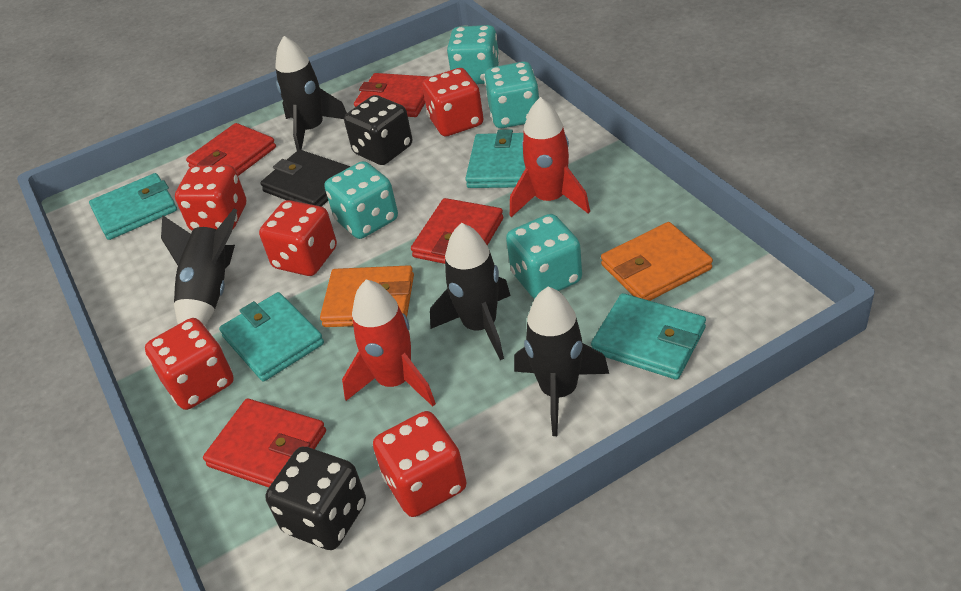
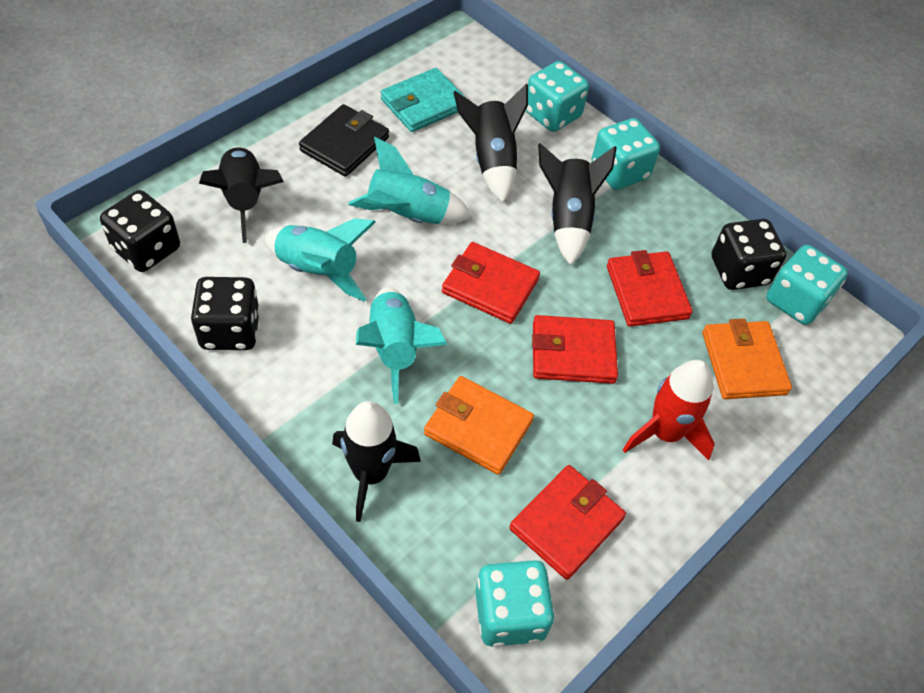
black dice: [265,447,366,550] [344,95,412,165] = 2 -> [100,190,180,272] [191,277,260,350] [711,219,786,290] = 3
red dice: [145,318,234,410] [175,165,246,231] [259,200,337,276] [373,411,467,517] [422,68,484,136] = 5 -> none = 0
red rocket: [342,279,436,406] [510,97,590,217] = 2 -> [623,360,715,461] = 1
turquoise rocket: none = 0 -> [265,218,376,302] [348,137,472,224] [356,287,447,404] = 3
turquoise wallet: [89,173,177,240] [219,292,324,381] [465,129,525,188] [591,293,706,380] = 4 -> [381,68,466,132] = 1

